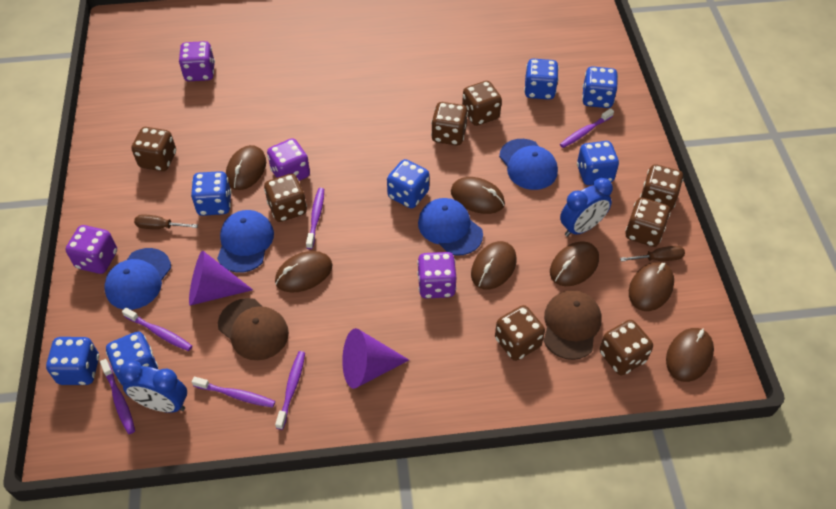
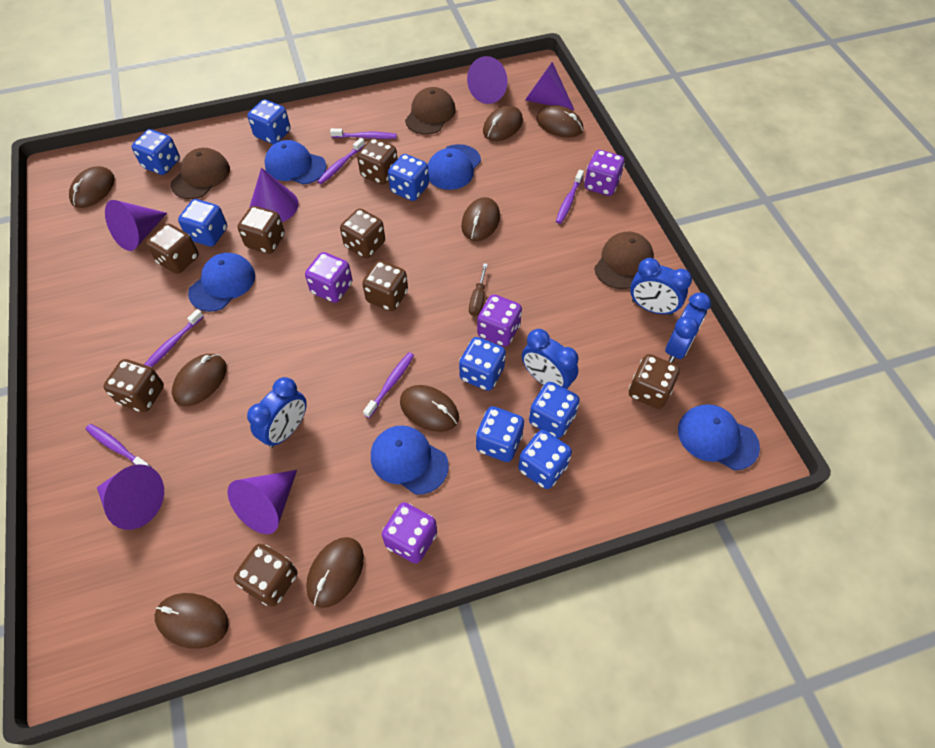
blue cap: [104,248,171,310] [217,210,274,273] [418,198,483,256] [499,139,558,190] = 4 -> [188,253,255,312] [264,140,327,185] [371,426,449,495] [427,144,481,190] [678,404,760,470] = 5
blue clock: [119,360,187,413] [560,178,613,237] = 2 -> [247,377,307,448] [522,329,579,389] [630,258,692,316] [665,293,711,363] = 4
blue dice: [46,337,99,385] [106,332,158,386] [191,171,232,216] [387,159,429,209] [524,59,559,100] [577,141,619,185] [582,66,618,108] = 7 -> [132,129,180,175] [178,199,227,247] [247,99,290,144] [388,154,429,201] [459,337,506,391] [476,406,524,462] [518,430,572,489] [529,382,580,438] = 8
brown cap: [218,298,289,360] [544,290,601,360] = 2 -> [171,148,230,199] [405,87,456,135] [594,232,654,289] = 3
brown mouse: [226,145,266,190] [275,251,332,293] [451,177,505,214] [471,241,517,290] [550,241,599,286] [629,262,674,311] [666,328,714,382] = 7 -> [69,166,115,208] [155,593,229,649] [172,354,227,406] [306,537,364,608] [400,385,459,432] [461,197,500,241] [483,105,523,141] [536,105,583,137] = 8
brown screwdriver: [134,214,198,229] [620,245,685,262] = 2 -> [469,263,488,316] = 1
purple cone: [189,251,253,306] [342,328,409,389] = 2 -> [97,464,164,530] [105,200,167,251] [228,470,297,534] [250,168,299,222] [467,56,508,104] [525,62,574,110] = 6

